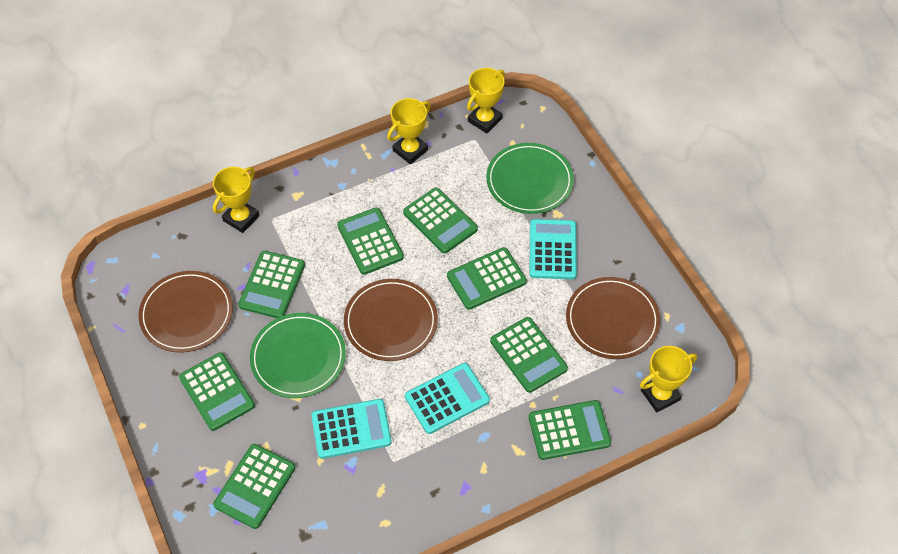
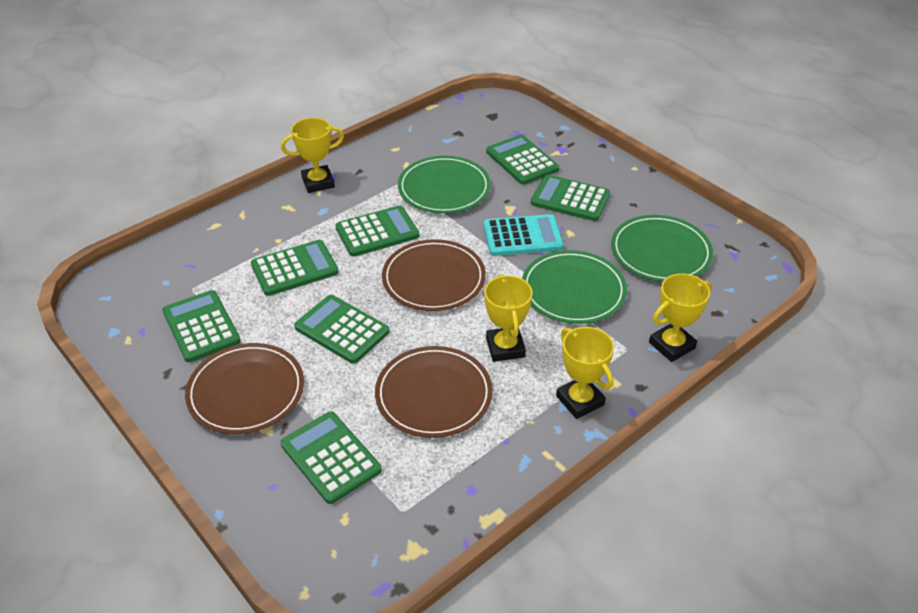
green calculator: [179,352,255,431] [213,444,295,529] [238,251,305,318] [337,207,404,275] [403,187,478,254] [447,247,527,310] [490,317,568,393] [528,400,611,460] = 8 -> [162,290,241,362] [251,240,339,296] [280,411,382,504] [294,295,389,364] [335,205,419,257] [486,135,559,185] [531,175,610,221] = 7
green plate: [250,313,346,398] [486,143,574,214] = 2 -> [398,156,491,213] [522,250,627,324] [611,215,713,282] = 3
turquoise calculator: [311,399,392,459] [405,363,490,434] [529,219,577,279] = 3 -> [484,214,564,256] = 1

